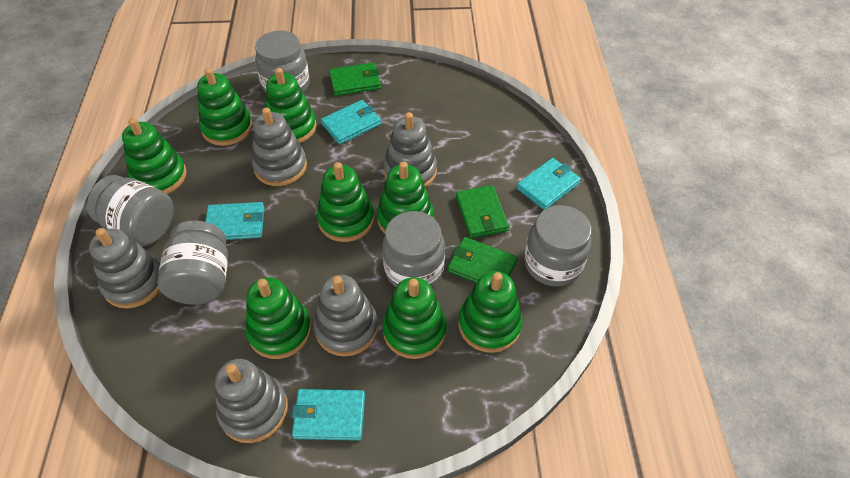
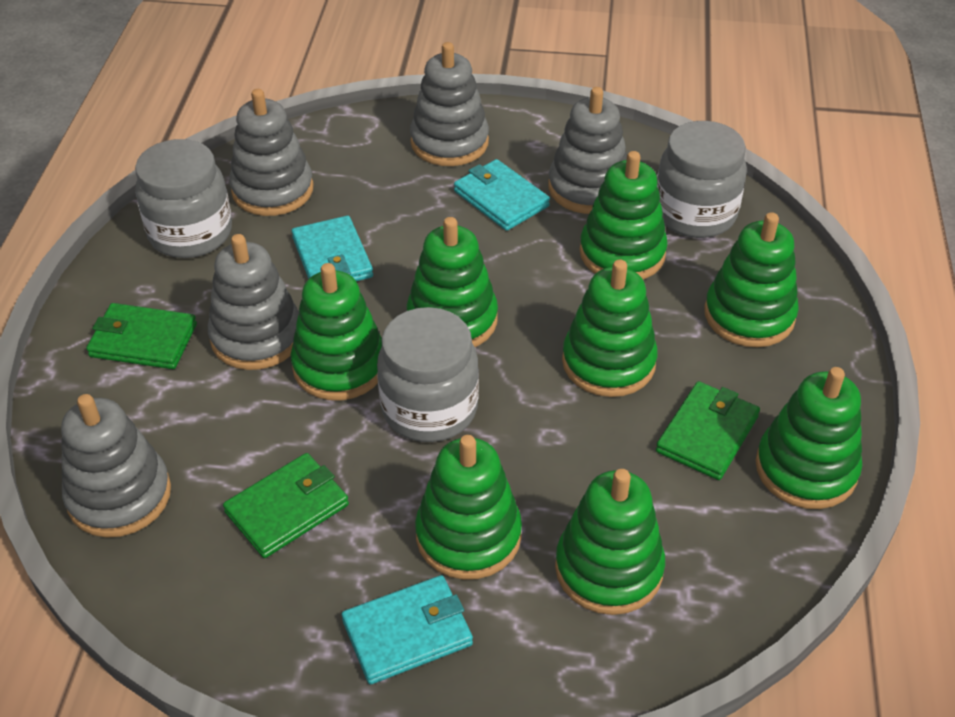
grey jar: [87,175,173,246] [157,220,228,305] [255,31,310,93] [382,211,445,288] [524,205,592,287] = 5 -> [135,139,232,258] [377,307,479,442] [657,121,747,238] = 3
turquoise wallet: [205,202,265,240] [292,389,365,441] [321,100,381,144] [517,158,581,210] = 4 -> [292,216,373,281] [342,575,473,685] [454,159,550,231] = 3

